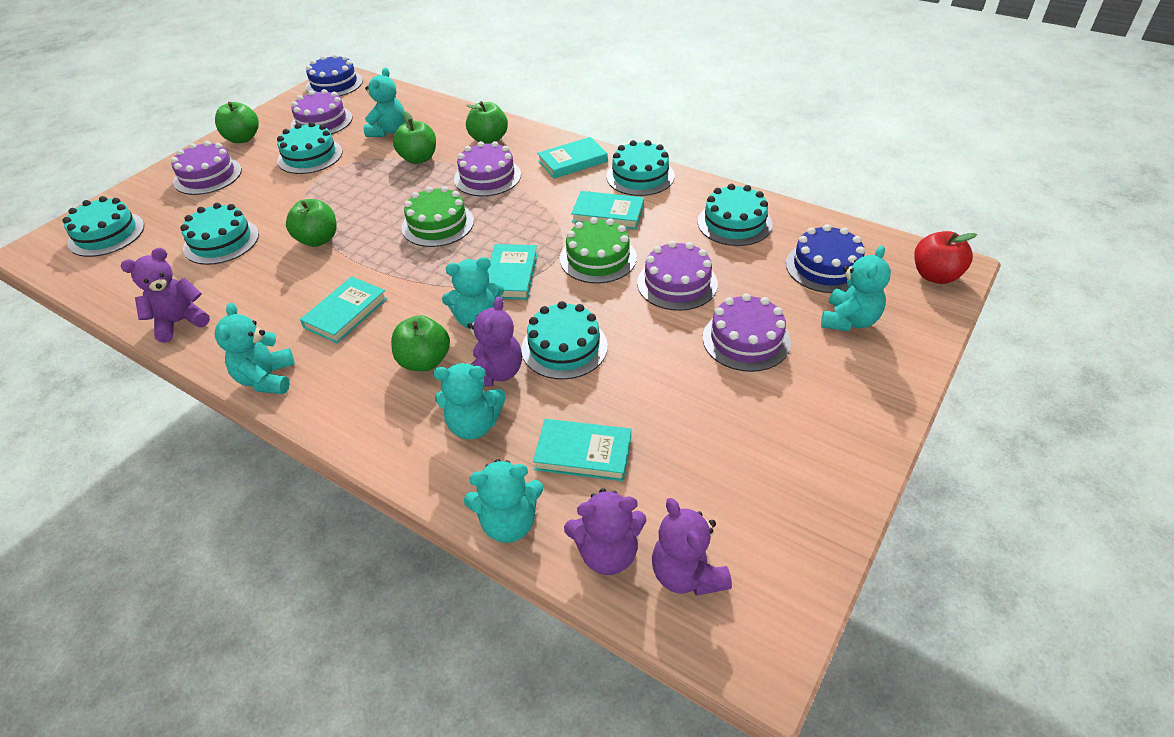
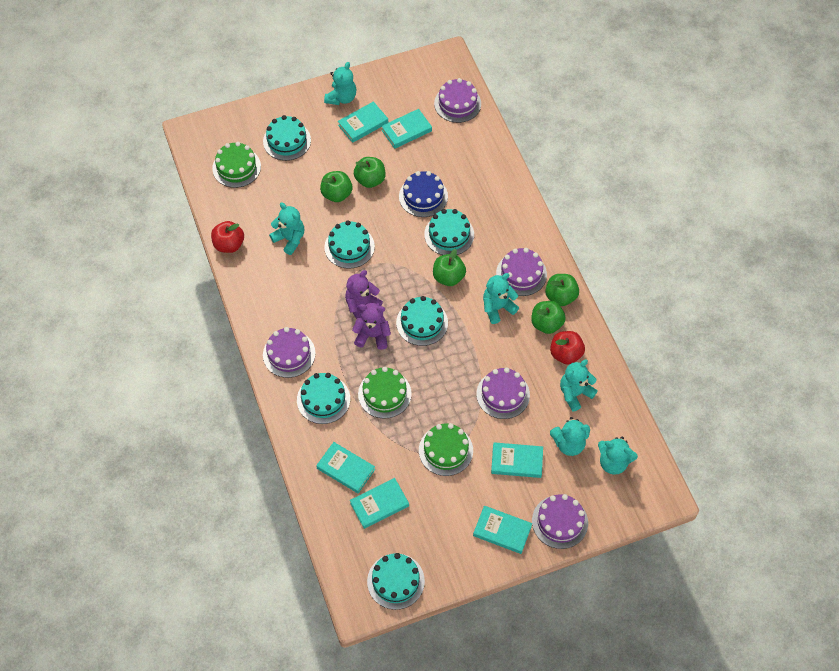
blue cake: [306,54,363,96] [786,224,865,293] = 2 -> [399,171,448,217] = 1
green cake: [402,186,474,247] [560,217,637,283] = 2 -> [212,142,261,188] [358,367,412,419] [419,423,473,476] = 3
purple teddy bear: [120,248,210,343] [467,296,522,387] [564,488,646,575] [652,498,732,596] = 4 -> [345,270,383,319] [352,303,391,350] = 2
red apple: [914,231,977,284] = 1 -> [211,221,244,253] [550,331,585,365] = 2
turquoise book: [300,277,388,343] [487,244,538,300] [533,419,631,481] [537,137,608,179] [571,191,644,229] = 5 -> [316,442,375,494] [338,101,388,143] [350,478,409,529] [381,109,432,149] [473,505,532,554] [491,442,543,478] = 6

